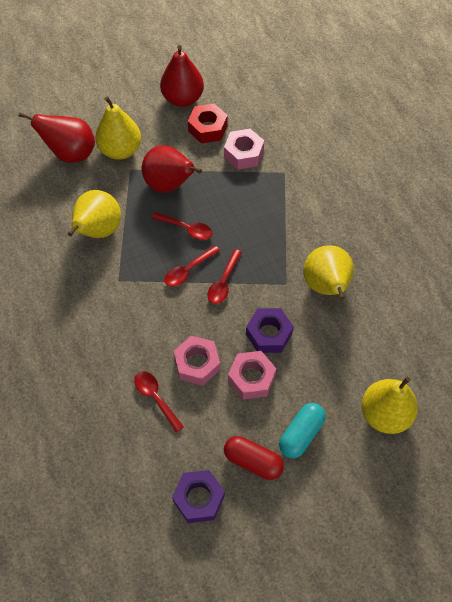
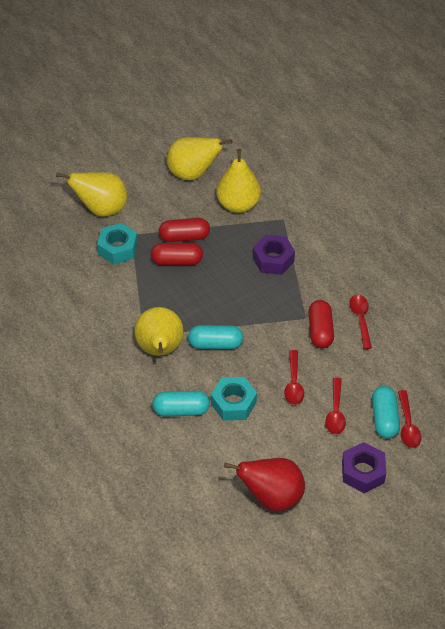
pink nut: [174,336,220,386] [224,129,264,170] [228,351,277,399] = 3 -> none = 0
red capsule: [224,436,284,480] = 1 -> [151,243,203,265] [159,218,210,242] [308,300,334,348] = 3
red nut: [188,104,228,143] = 1 -> none = 0
red pear: [19,112,95,163] [142,145,202,193] [160,45,204,107] = 3 -> [224,458,305,511] = 1
turquoise capsule: [279,403,325,458] = 1 -> [152,391,210,417] [188,325,243,349] [372,386,400,439] = 3
turquoise nut: none = 0 -> [97,223,138,265] [211,377,257,421] = 2

